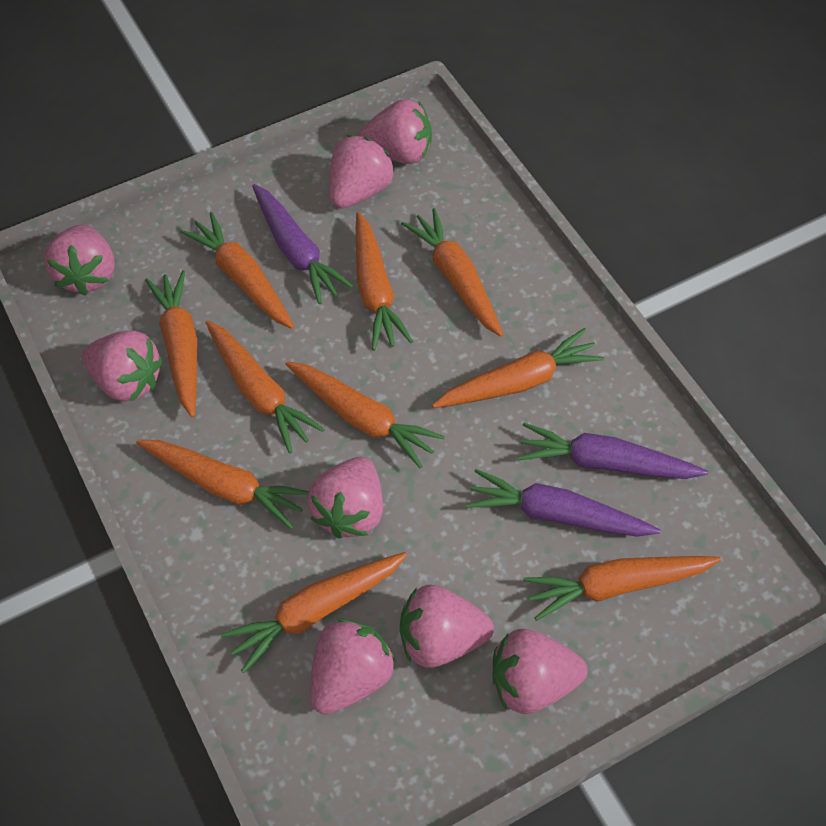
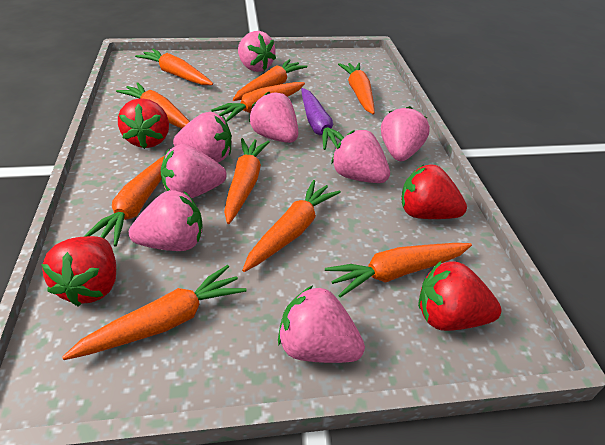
purple carrot: [252,184,353,304] [466,469,661,536] [517,423,708,479] = 3 -> [301,88,344,150] = 1
red strawberry: none = 0 -> [41,236,116,307] [118,98,169,149] [401,164,467,219] [418,261,502,331] = 4

